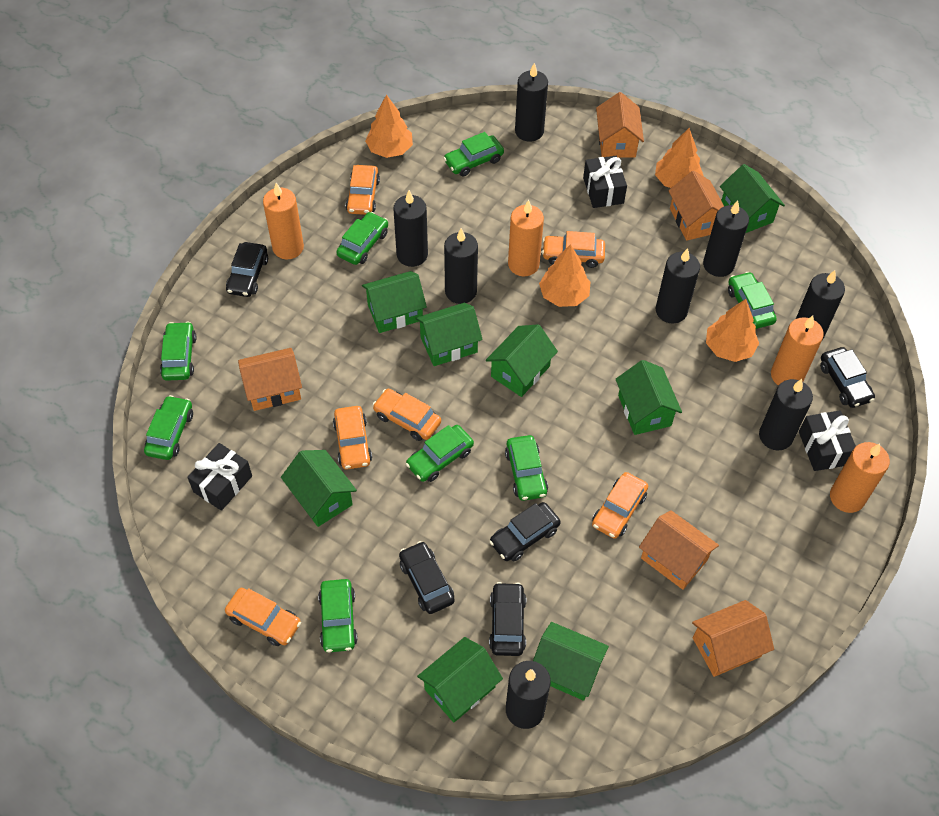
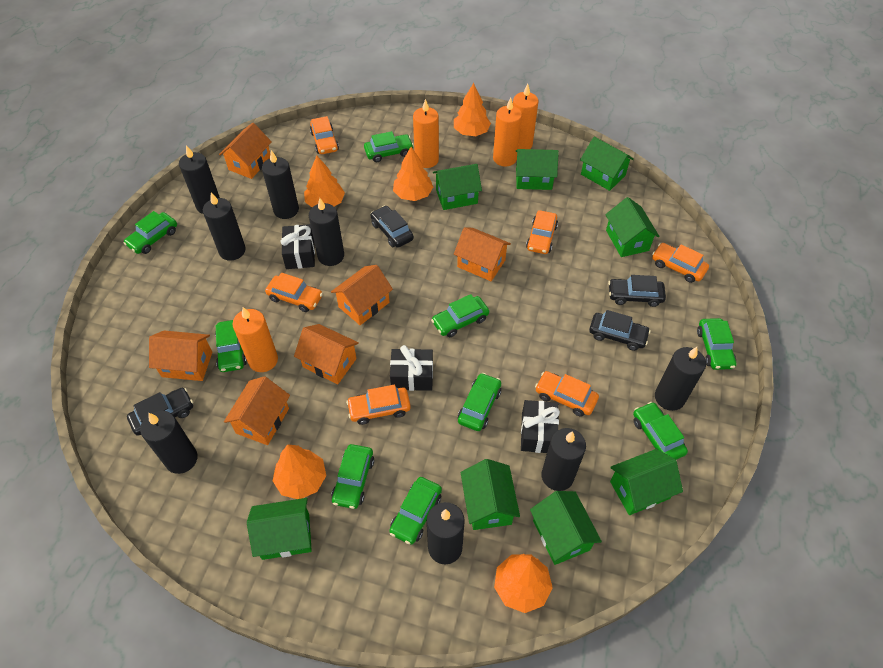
black car: [226,242,268,297] [399,541,455,614] [489,502,561,561] [489,582,526,656] [820,347,875,408] = 5 -> [127,388,193,436] [370,206,414,248] [589,310,651,351] [608,275,666,307] = 4
green car: [144,395,193,460] [160,321,197,381] [318,579,358,652] [337,212,388,265] [406,425,474,482] [443,132,504,177] [505,435,548,501] [728,272,777,329] = 8 -> [123,211,177,254] [215,320,247,372] [331,444,374,509] [364,131,414,162] [389,477,442,545] [431,294,489,337] [458,373,501,431] [633,402,688,460] [697,318,736,370] = 9
orange house: [238,348,302,411] [596,92,644,158] [639,510,719,590] [668,171,724,241] [692,600,774,677] = 5 -> [149,331,212,381] [219,123,272,179] [224,376,290,445] [294,324,359,384] [331,265,393,325] [454,227,511,281] = 6
orange tree: [365,95,413,158] [539,244,591,307] [655,128,704,188] [706,299,759,362] = 4 -> [273,444,326,499] [304,155,345,207] [393,147,433,201] [454,83,491,136] [494,554,553,613] = 5

